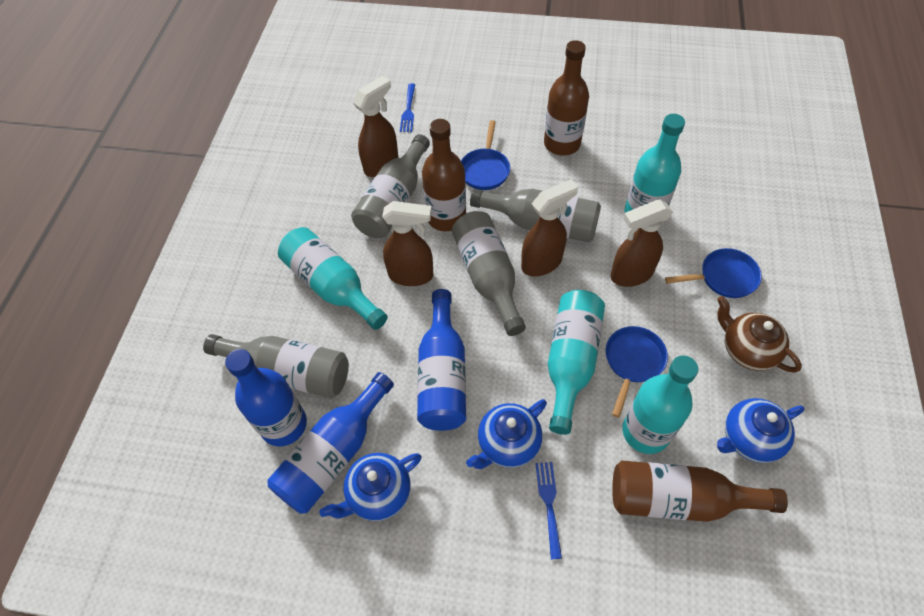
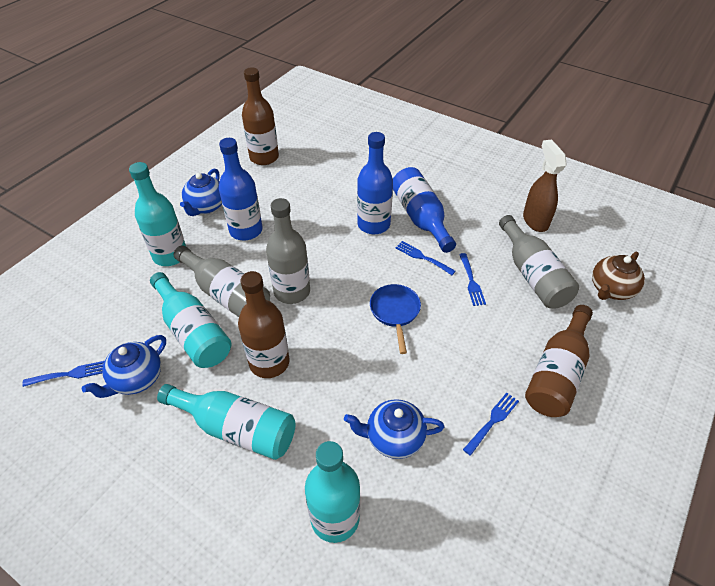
blue fork: [400,83,415,132] [535,462,562,559] = 2 -> [22,361,104,387] [396,241,455,275] [459,253,486,306] [463,392,519,456] = 4
blue pan: [461,120,510,190] [605,326,668,418] [665,248,762,298] = 3 -> [370,284,421,354] = 1
brown spray bottle: [353,76,398,177] [382,201,433,286] [521,179,578,276] [611,199,673,287] = 4 -> [523,139,567,232] = 1
grey bottle: [203,334,349,398] [351,134,430,238] [452,211,526,336] [470,189,601,243] = 4 -> [174,245,270,317] [266,198,310,304] [499,215,579,308] = 3

